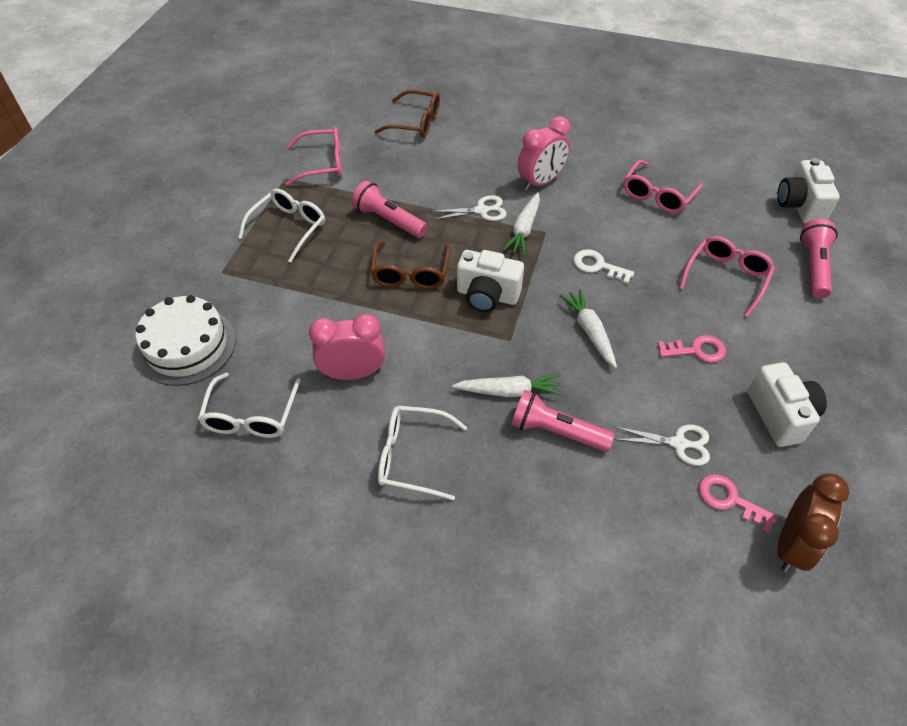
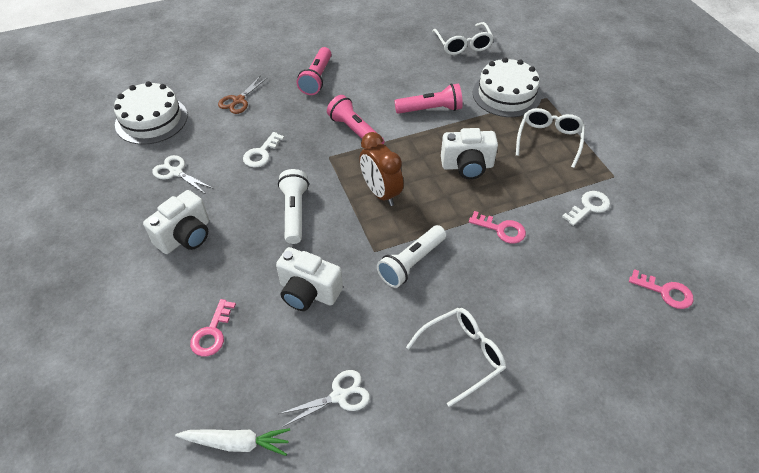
brown glasses: [370,241,450,289] [374,90,440,138] = 2 -> none = 0
brown scissors: none = 0 -> [218,75,268,114] = 1
pink clock: [309,314,385,380] [517,116,570,191] = 2 -> none = 0
pink glasses: [286,127,342,186] [624,160,703,213] [679,236,775,317] = 3 -> none = 0
pink key: [657,335,726,363] [698,474,777,532] = 2 -> [190,299,236,356] [469,211,526,244] [629,269,694,309] = 3
white cake: [135,295,236,386] = 1 -> [114,81,188,145] [473,57,541,117] = 2
white carrot: [452,374,563,397] [503,192,540,256] [559,289,617,368] = 3 -> [175,428,290,456] = 1
white flashlight: none = 0 -> [278,169,309,244] [377,225,446,288] = 2
white key: [573,249,634,284] = 1 -> [243,132,284,167] [562,191,610,226] = 2

